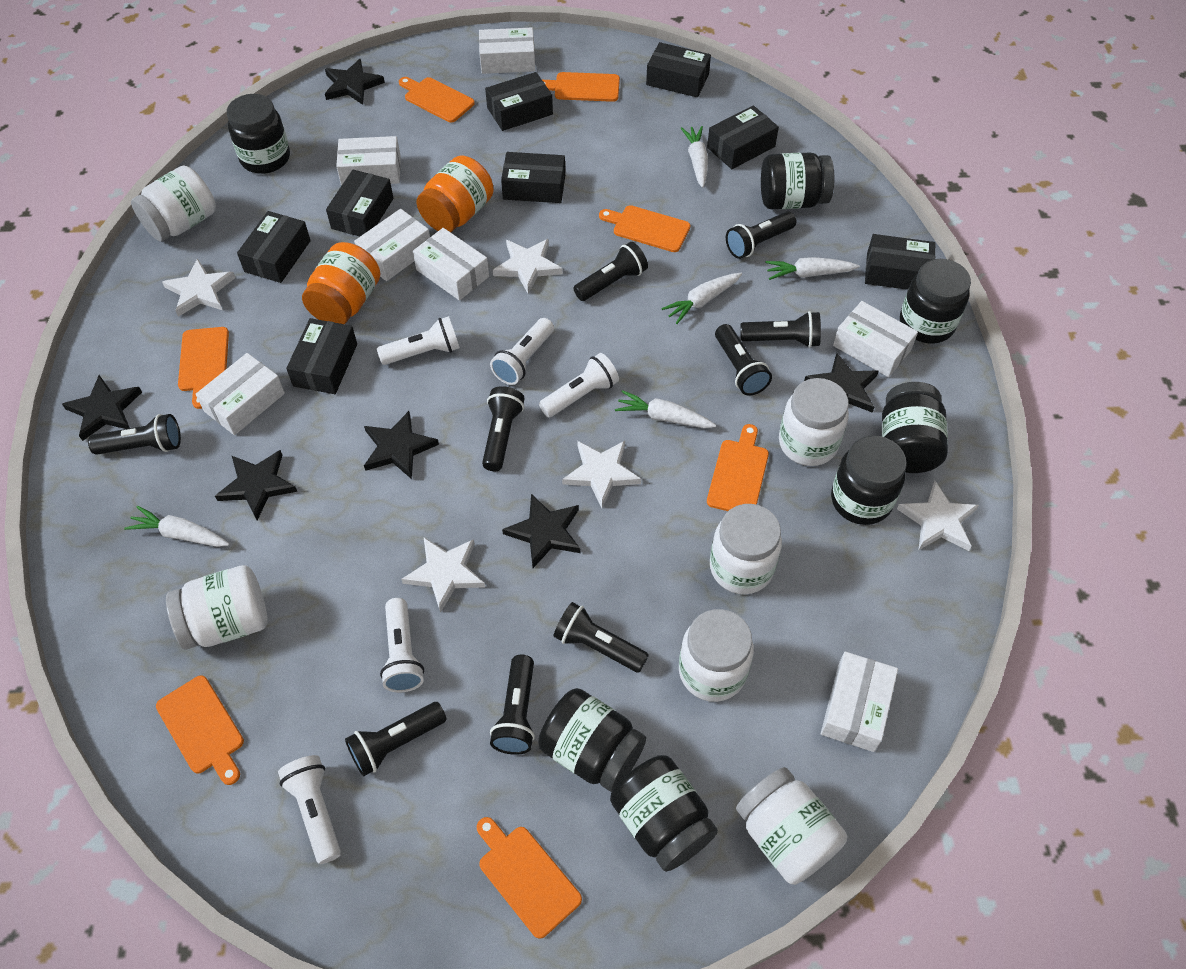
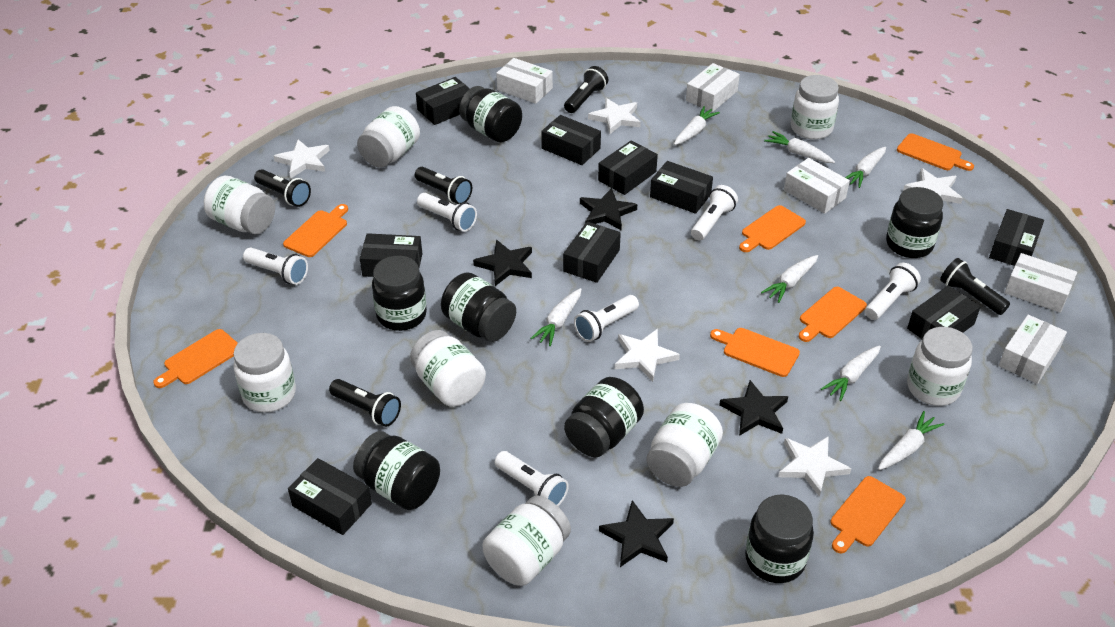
black box: [237,211,311,283] [286,318,357,394] [326,170,393,237] [485,72,553,131] [501,152,565,203] [646,42,711,97] [707,105,779,169] [865,234,936,290] = 8 -> [288,458,372,535] [360,233,422,277] [416,77,470,125] [541,115,601,165] [563,222,621,283] [598,140,658,195] [650,161,713,214] [907,285,981,339] [989,209,1044,266] = 9
black flashlight: [88,414,181,455] [345,702,447,777] [482,386,525,471] [490,655,535,755] [553,602,649,673] [573,242,648,301] [715,324,772,396] [726,211,796,259] [740,311,821,348] = 9 -> [254,169,311,207] [329,379,401,427] [415,167,472,204] [564,66,608,113] [940,258,1010,315] = 5
black star: [62,375,142,441] [215,450,297,520] [325,59,385,105] [364,411,439,479] [502,494,580,568] [804,353,879,413] = 6 -> [473,240,532,286] [580,188,637,230] [599,500,674,567] [719,380,788,436] = 4
orange jar: [302,242,380,324] [416,156,494,232] = 2 -> none = 0
white box: [196,353,285,435] [336,136,401,186] [354,209,430,281] [413,228,489,301] [479,28,535,74] [821,652,898,752] [833,301,918,377] = 7 -> [496,58,553,104] [686,63,740,112] [784,158,850,214] [999,315,1067,384] [1005,253,1077,313] = 5
white carrot: [124,506,229,547] [615,390,716,428] [661,273,742,324] [681,126,708,188] [765,257,860,280] = 5 -> [530,288,582,346] [674,106,720,145] [761,255,818,303] [764,131,835,163] [821,345,881,401] [845,147,886,188] [878,411,944,470] = 7
white flashlight: [278,755,341,864] [377,316,460,365] [380,598,424,693] [490,318,554,385] [539,353,619,418] = 5 -> [243,248,308,285] [417,193,477,232] [495,451,569,506] [574,295,639,342] [691,185,738,240] [865,263,921,320] = 6
white jar: [131,165,216,242] [166,565,268,650] [679,609,754,702] [710,504,782,594] [736,767,847,885] [779,378,849,466] = 6 -> [204,176,275,234] [233,333,296,412] [357,106,420,168] [410,330,486,407] [482,495,571,586] [646,403,723,487] [791,75,839,140] [907,327,973,406] = 8

